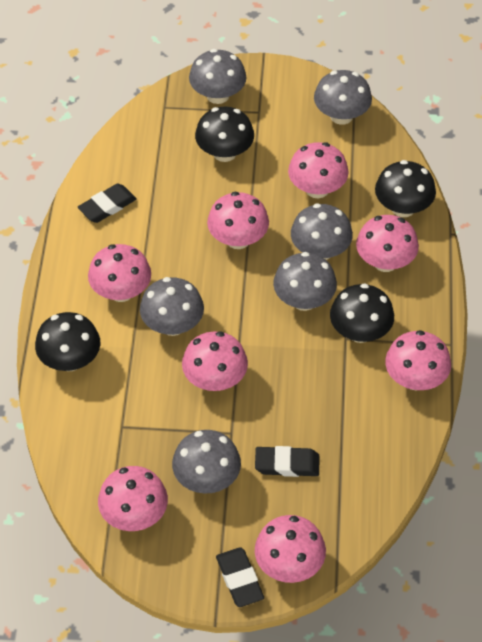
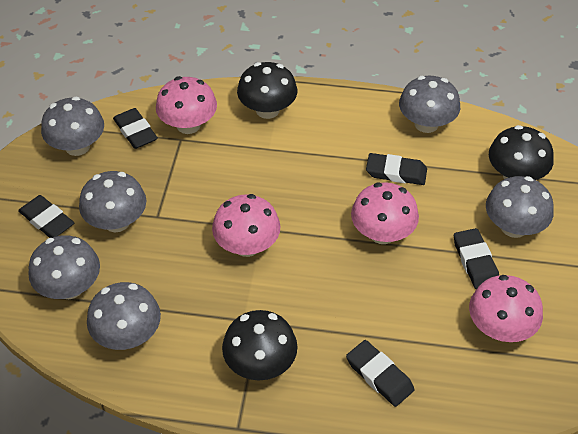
black eraser: [78,184,137,223] [216,547,264,607] [255,446,319,477] = 3 -> [18,195,74,238] [113,108,158,149] [346,340,415,407] [366,153,427,185] [454,228,499,289] = 5
black mushroom: [35,312,100,371] [195,107,254,162] [330,284,394,343] [375,160,436,217] = 4 -> [222,310,297,380] [237,62,298,119] [489,125,553,180] = 3
pink mushroom: [88,244,151,302] [98,466,168,531] [182,331,248,391] [207,192,269,249] [255,515,326,583] [288,142,349,198] [356,215,419,272] [385,330,451,391] = 8 -> [156,76,217,134] [212,194,280,257] [351,182,419,244] [469,275,543,342] = 4

